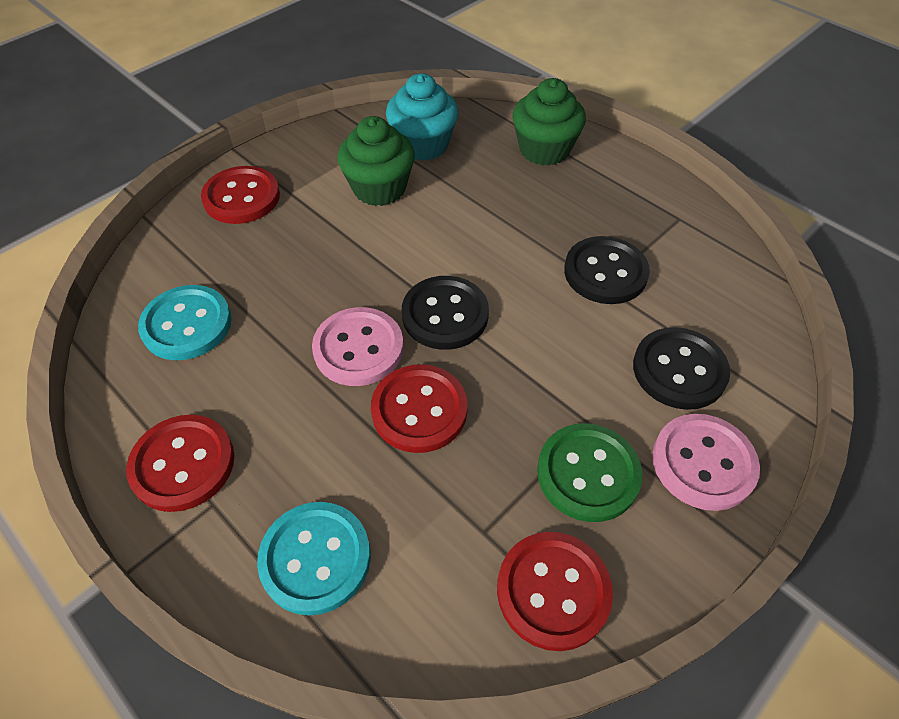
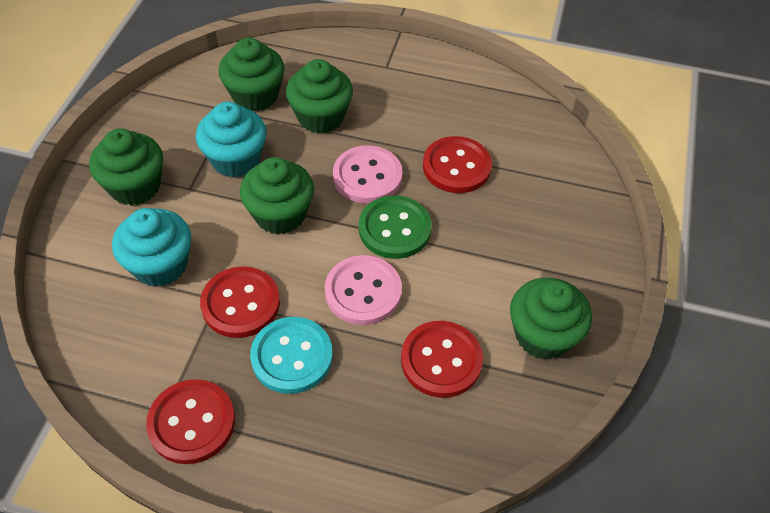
black button: [402,276,489,350] [564,236,650,304] [633,327,730,410] = 3 -> none = 0
green cupcake: [337,116,415,206] [513,78,586,166] = 2 -> [89,129,163,206] [218,37,285,111] [240,157,314,235] [286,59,353,134] [510,278,592,360] = 5
turquoise button: [138,285,232,360] [257,502,371,616] = 2 -> [250,317,333,394] = 1
turquoise cupcake: [386,73,458,161] = 1 -> [112,208,191,287] [196,102,267,178] = 2

